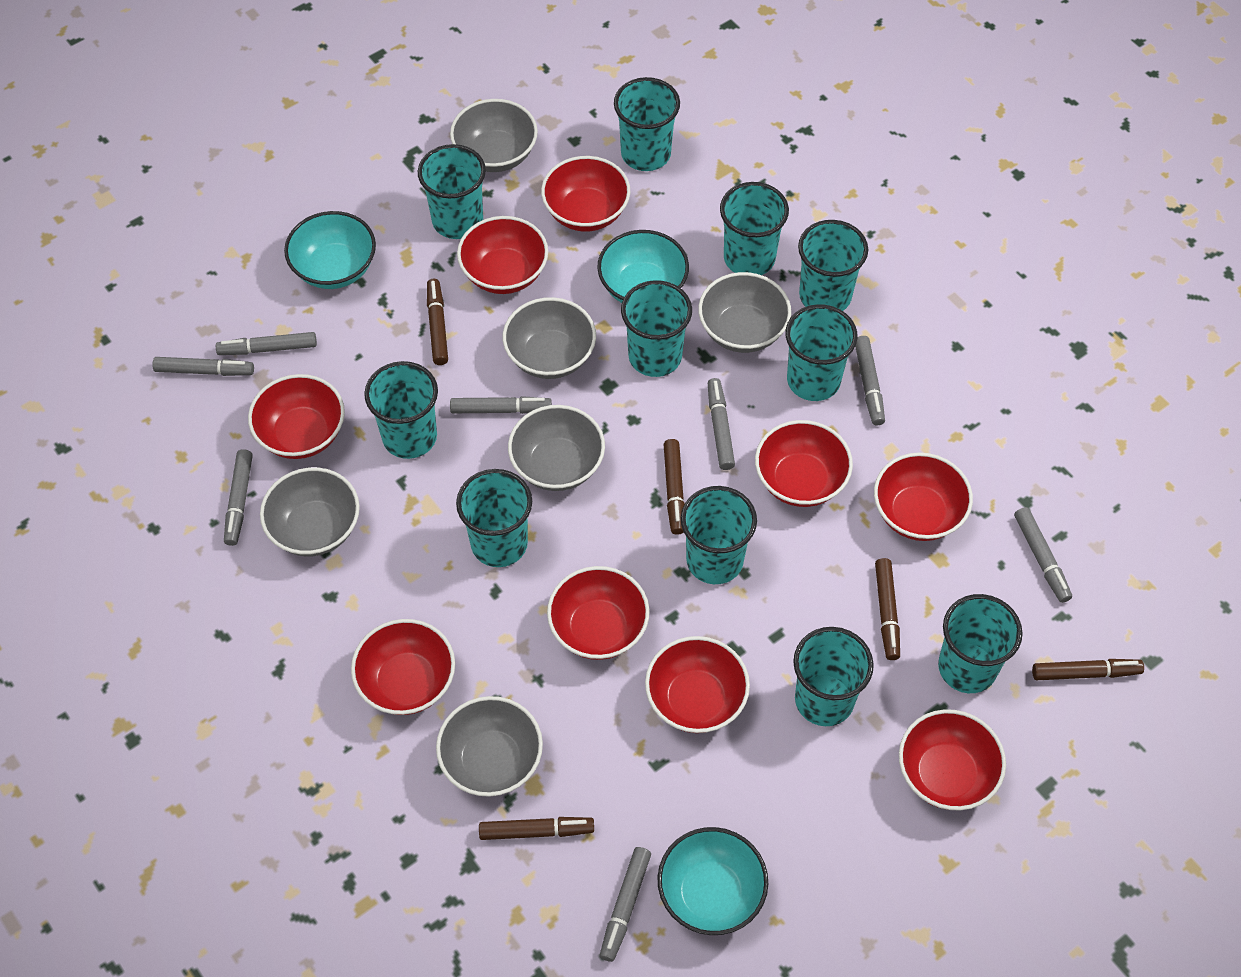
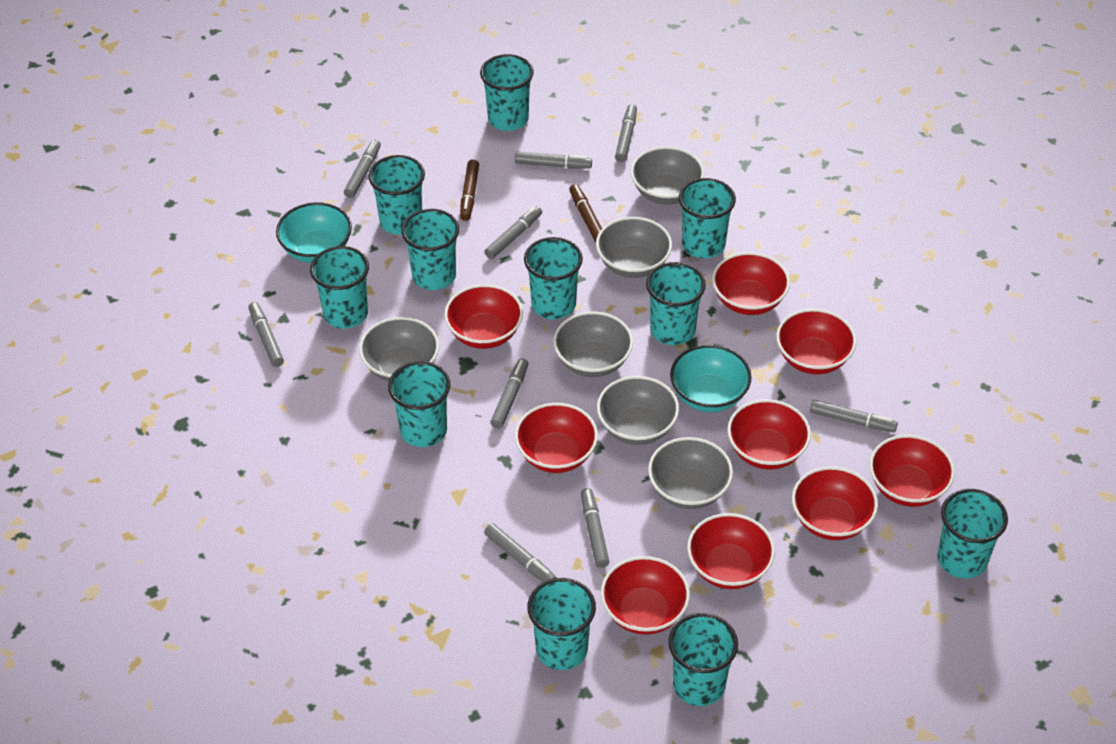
brown marker: [427,279,448,365] [479,817,594,840] [664,439,685,535] [875,558,900,660] [1032,659,1144,680] = 5 -> [460,159,479,221] [569,184,602,242] = 2
grey marker: [152,357,254,376] [216,332,317,355] [224,449,253,546] [450,396,552,414] [600,847,651,962] [708,378,735,470] [855,336,885,425] [1014,507,1072,603] = 8 -> [248,302,284,367] [344,140,381,198] [484,206,542,259] [484,523,557,582] [490,358,528,429] [515,152,592,169] [581,488,609,568] [615,104,637,162] [810,400,898,432] = 9
turquoise bowl: [284,211,376,289] [597,230,689,303] [658,827,768,935] = 3 -> [276,202,352,263] [670,345,752,412] = 2

